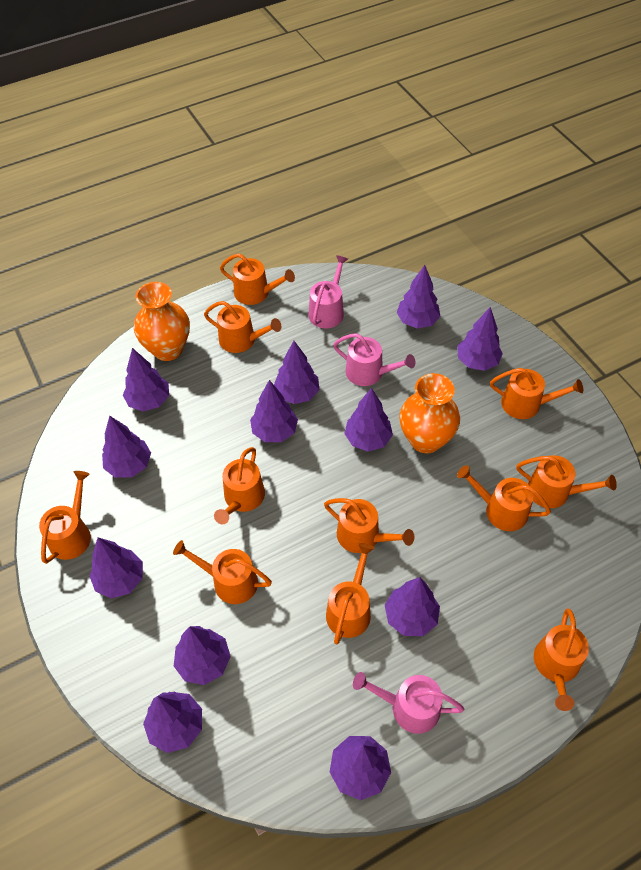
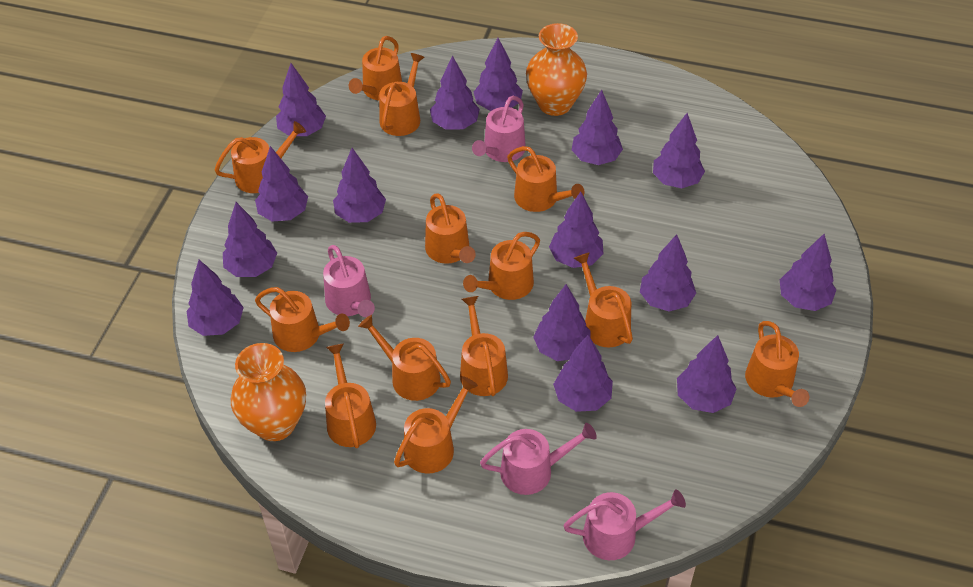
orange watering can: [39,471,91,564] [173,540,272,604] [204,301,281,353] [214,447,265,524] [220,254,295,305] [324,498,415,553] [326,543,374,645] [457,465,551,531] [490,368,583,419] [516,455,617,508] [534,608,589,711] = 11 -> [215,121,306,193] [255,287,350,352] [325,344,376,448] [349,36,402,100] [358,315,451,401] [379,53,425,136] [394,376,478,474] [425,194,476,264] [460,296,508,396] [463,232,540,300] [507,146,584,212] [574,252,633,347] [745,321,809,407] = 13
pink watering can: [309,255,348,328] [333,333,415,386] [353,672,464,734] = 3 -> [323,245,375,317] [472,96,526,162] [480,423,597,495] [563,489,686,560] = 4
purple tree: [90,538,143,599] [102,416,151,478] [123,348,169,411] [143,692,202,753] [174,626,231,685] [250,380,298,442] [274,341,319,404] [330,736,391,800] [344,388,393,452] [385,577,440,636] [397,265,440,328] [457,307,503,371] = 12 -> [186,260,244,336] [223,202,277,277] [255,146,308,221] [276,63,326,136] [333,148,386,223] [430,56,480,130] [474,38,523,111] [533,284,590,361] [549,192,604,268] [553,335,613,412] [572,90,623,165] [640,234,696,312] [653,113,705,188] [677,335,737,413] [780,234,836,311] = 15

